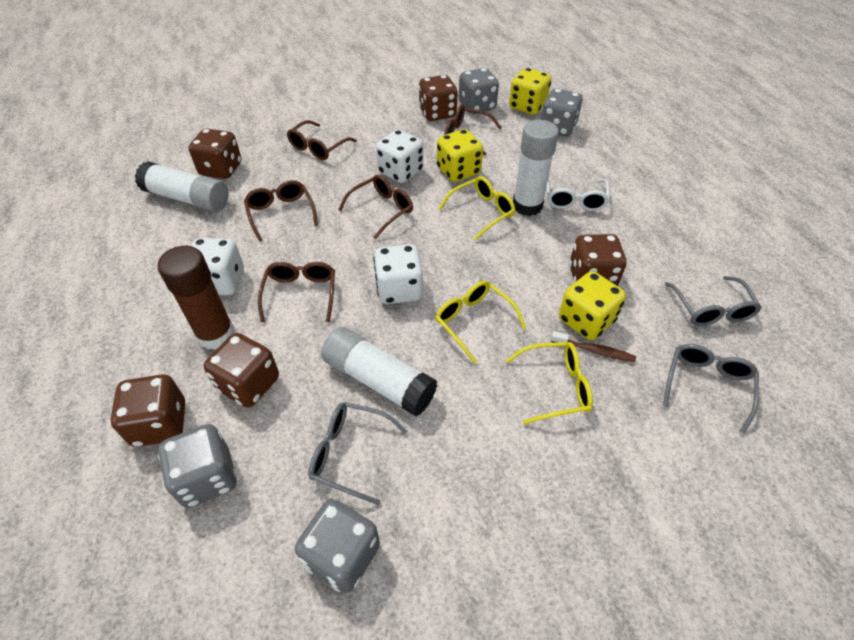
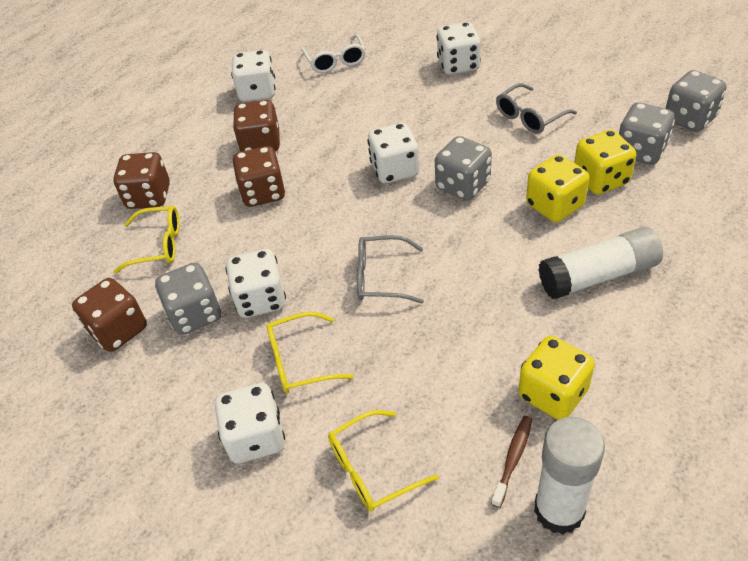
brown dice: [111,374,185,447] [189,128,242,179] [204,333,279,408] [419,75,458,121] [569,234,626,286] = 5 -> [72,278,147,352] [113,152,170,209] [232,146,286,207] [233,100,280,152] = 4
brown glasses: [244,180,318,242] [258,262,335,323] [287,120,357,160] [338,175,413,239] [444,105,502,156] = 5 -> none = 0
brown glue stick: [158,246,235,350] = 1 -> none = 0
grey glasses: [308,402,407,505] [663,344,759,433] [665,276,762,326] = 3 -> [357,235,424,304] [496,83,577,134] = 2
white dice: [191,238,244,295] [373,244,423,304] [376,130,423,183] = 3 -> [215,383,285,463] [225,249,286,318] [231,50,276,102] [367,123,419,184] [436,22,481,75] = 5
white glue stick: [135,161,229,212] [321,327,437,417] [513,120,559,216] = 3 -> [534,417,605,535] [539,227,663,299] = 2

